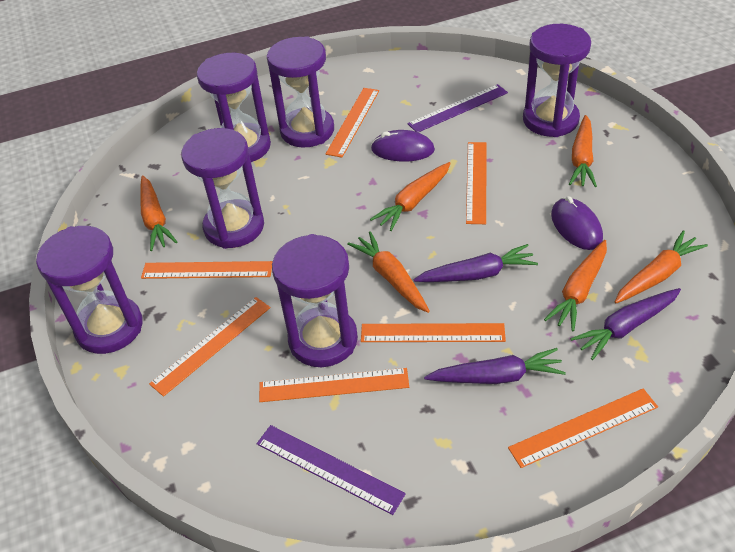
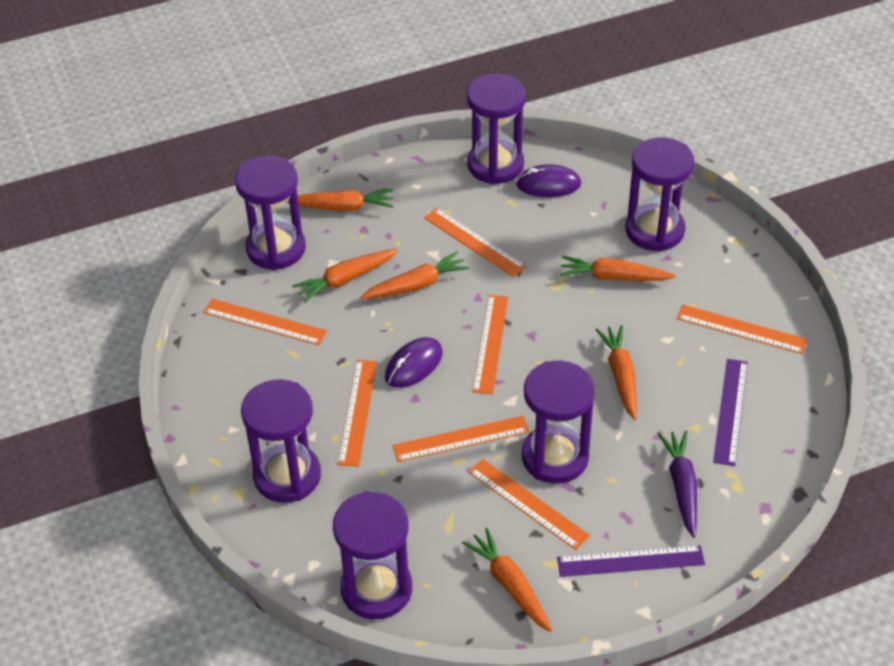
purple carrot: [413,244,538,282] [424,348,566,384] [570,288,681,360] = 3 -> [658,431,697,538] = 1

